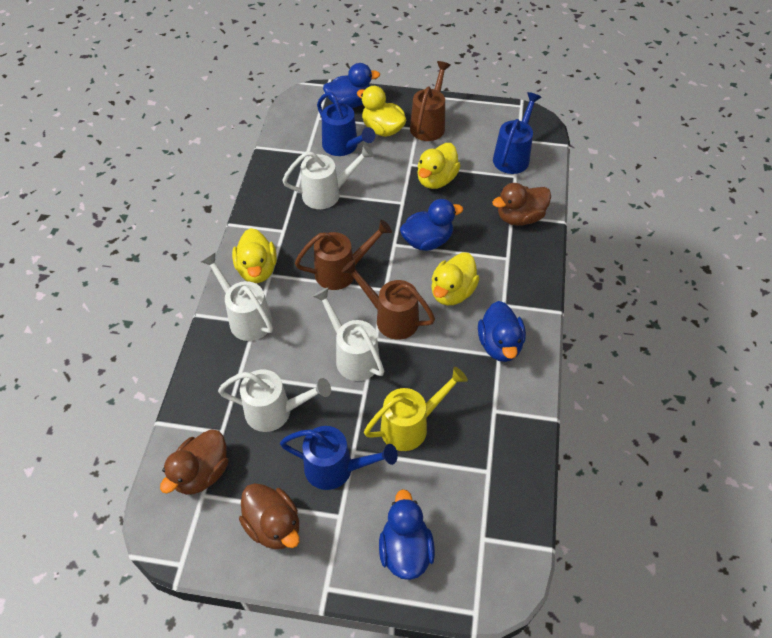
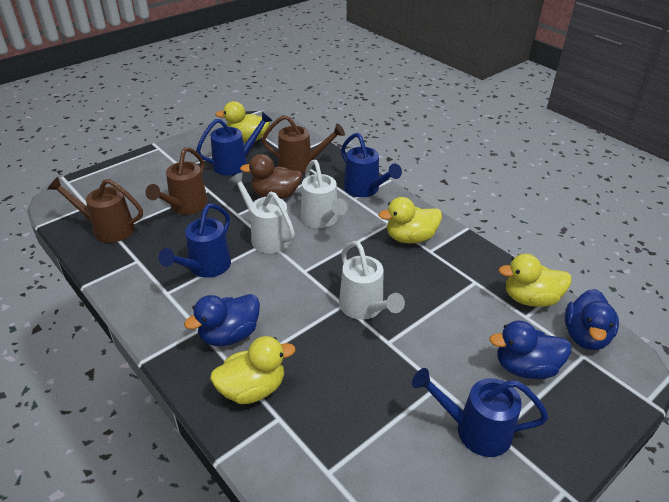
blue duck: [323,63,380,108] [379,489,435,580] [400,199,463,251] [478,301,526,362] = 4 -> [184,294,260,346] [489,321,571,379] [565,289,619,350] = 3
blue watering can: [280,426,398,490] [317,92,375,156] [493,92,541,174] = 3 -> [159,204,231,278] [196,112,273,175] [341,133,402,197] [412,368,548,457] = 4
brown duck: [160,429,228,495] [239,483,300,549] [492,183,551,226] = 3 -> [240,154,302,199] = 1
white watering can: [201,253,273,341] [218,369,331,432] [282,144,374,209] [313,288,384,381] = 4 -> [229,172,295,253] [301,160,348,228] [339,241,405,320] = 3
yellow watering can: [364,367,468,451] = 1 -> none = 0

